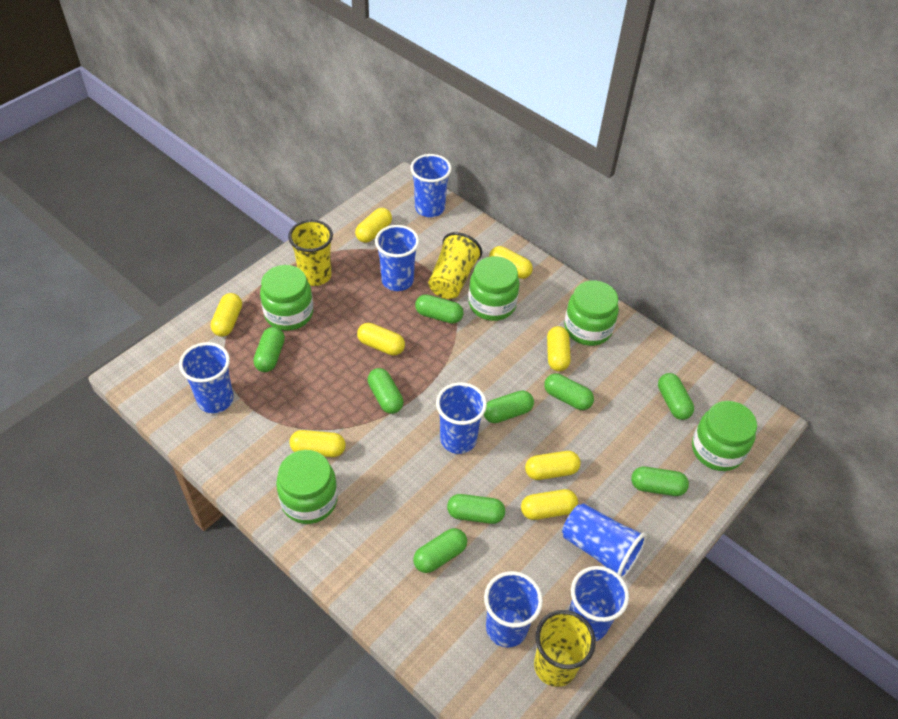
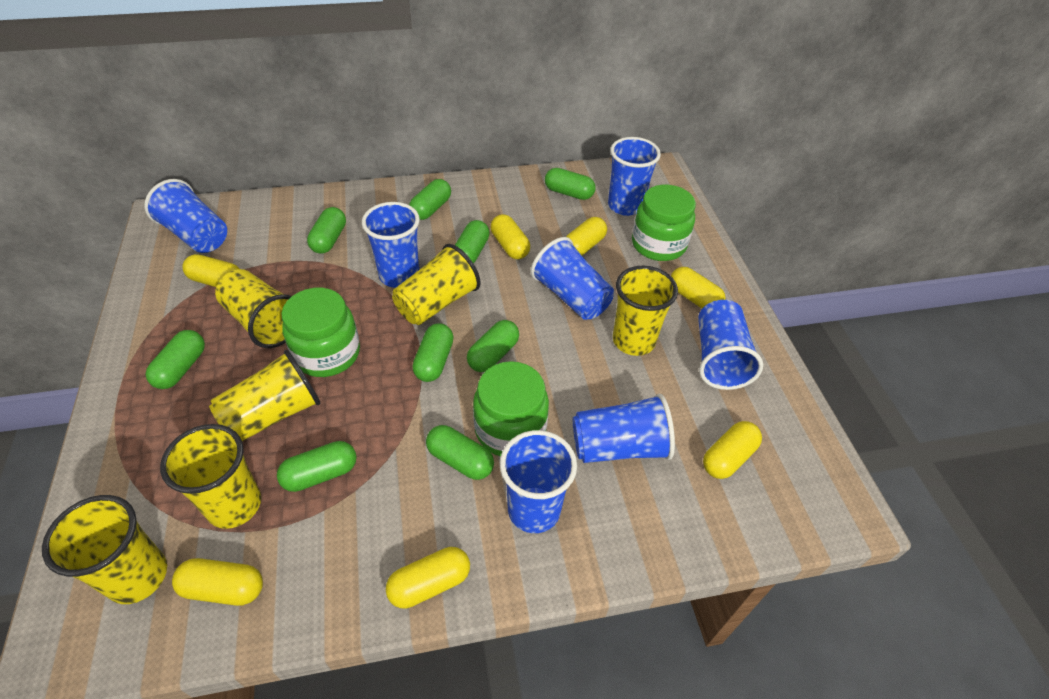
green jar: [260,265,313,331] [276,450,338,524] [468,256,520,321] [564,280,619,346] [692,401,757,471] = 5 -> [281,288,360,377] [473,361,549,456] [632,185,696,261] = 3
yellow capsule: [210,293,242,337] [289,430,345,457] [355,208,392,243] [357,323,405,355] [489,246,533,279] [521,489,578,520] [525,451,581,480] [547,326,571,371] = 8 -> [172,558,263,606] [182,254,239,287] [386,547,470,609] [491,214,530,259] [566,217,607,256] [671,267,726,308] [703,421,762,479] = 7
yellow cup: [288,220,333,286] [428,232,482,299] [534,610,596,687] = 3 -> [42,495,167,604] [160,424,261,529] [209,350,320,441] [215,269,292,348] [392,244,481,325] [613,266,678,356] = 6

